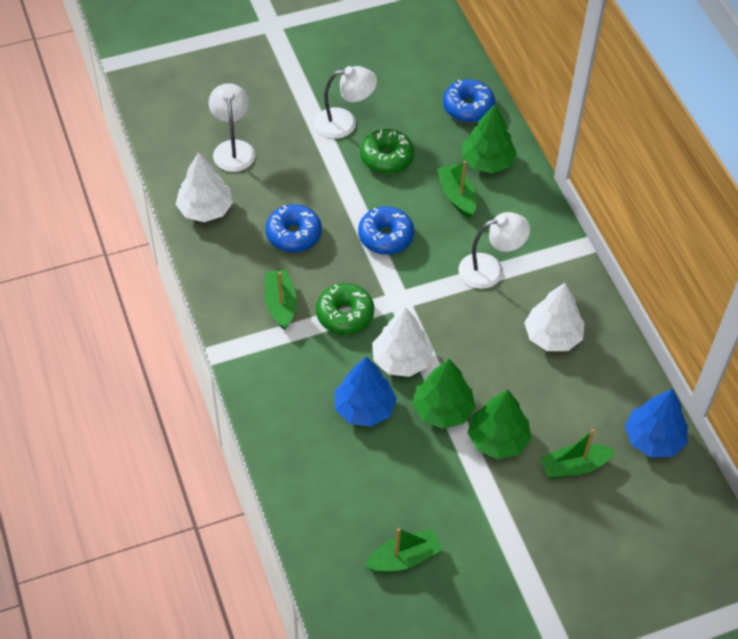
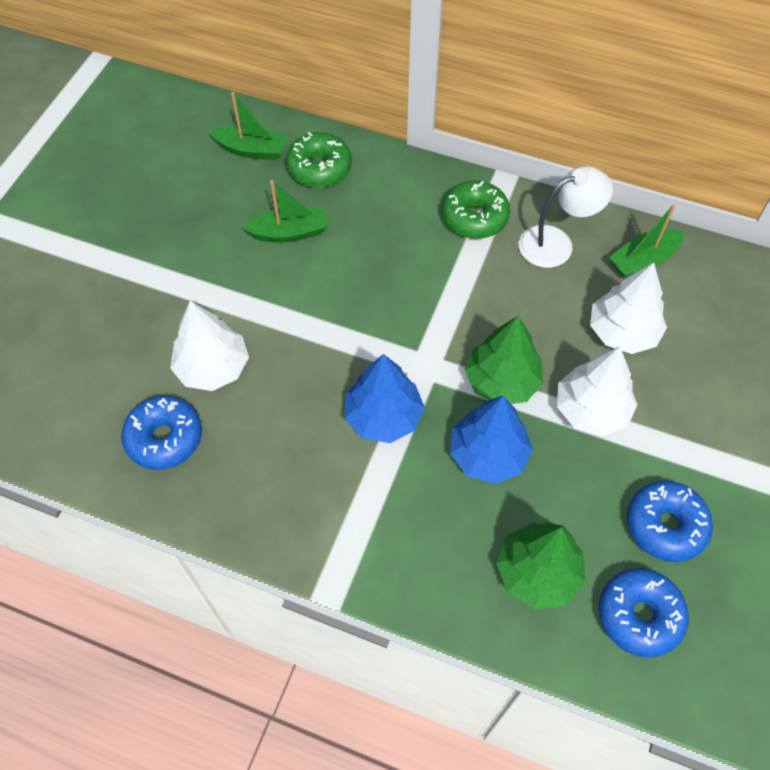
green boat: [264,269,297,330] [365,528,443,572] [437,161,477,218] [540,429,616,479] = 4 -> [209,92,288,160] [243,180,328,243] [609,204,684,279] = 3
green tree: [412,359,475,429] [462,104,517,173] [468,389,531,459] = 3 -> [465,316,543,404] [496,522,585,609] = 2
white lamp: [209,83,255,172] [315,66,377,139] [458,212,530,289] = 3 -> [519,166,613,268] = 1

